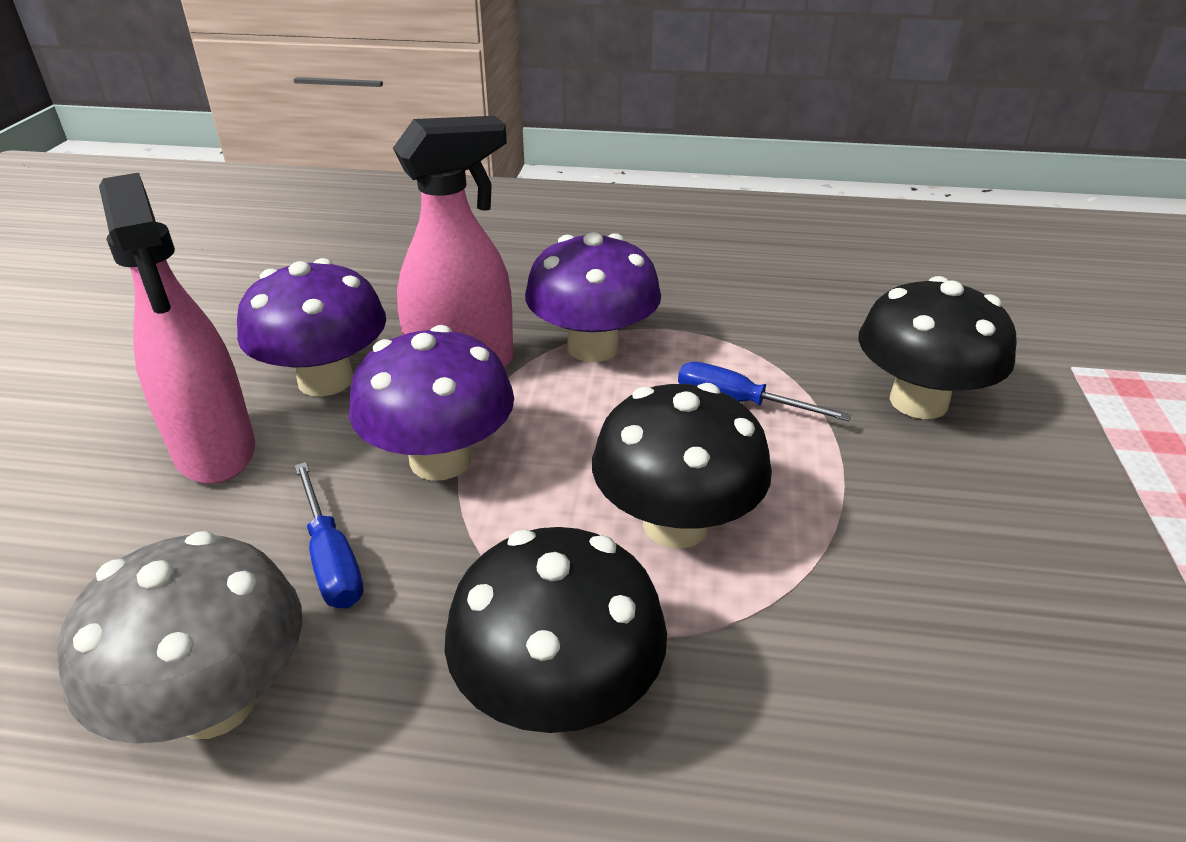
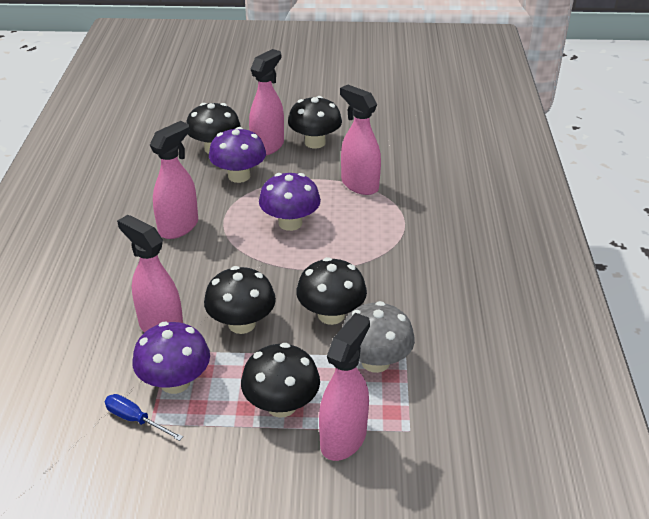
black mushroom: [445,527,667,733] [592,383,772,548] [858,276,1017,419] = 3 -> [186,103,241,154] [204,266,276,334] [241,343,320,418] [288,96,342,148] [296,257,367,325] = 5
blue screwdriver: [295,462,364,608] [678,362,852,421] = 2 -> [104,394,183,441] = 1
pink spray bottle: [99,173,255,484] [393,116,513,368] = 2 -> [117,215,183,333] [150,121,198,239] [249,49,284,156] [319,313,370,461] [340,85,381,195] = 5

